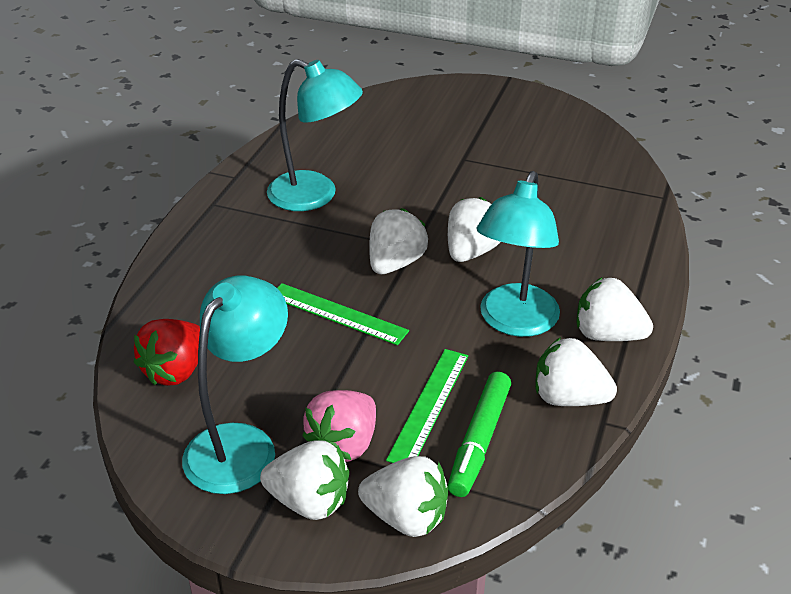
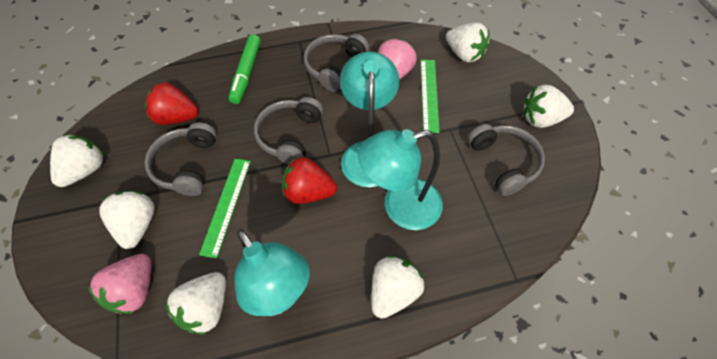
grey headphones: none = 0 -> [144,122,217,196] [254,97,323,165] [303,34,369,92] [468,124,545,196] = 4
pink strawberry: [302,390,376,462] = 1 -> [88,254,151,314] [378,38,417,80] = 2
red strawberry: [134,319,200,386] = 1 -> [145,82,199,125] [282,157,337,204] = 2

